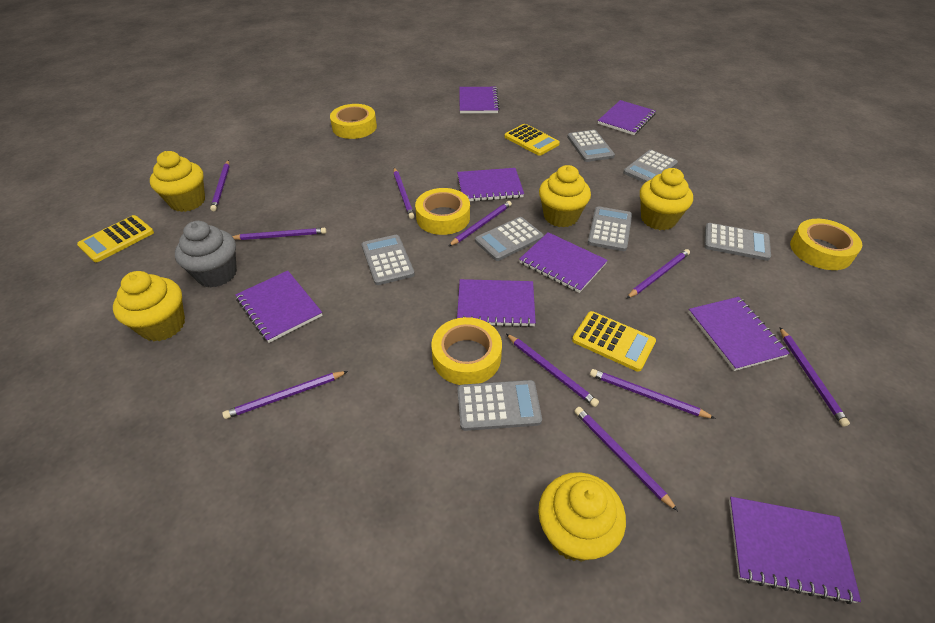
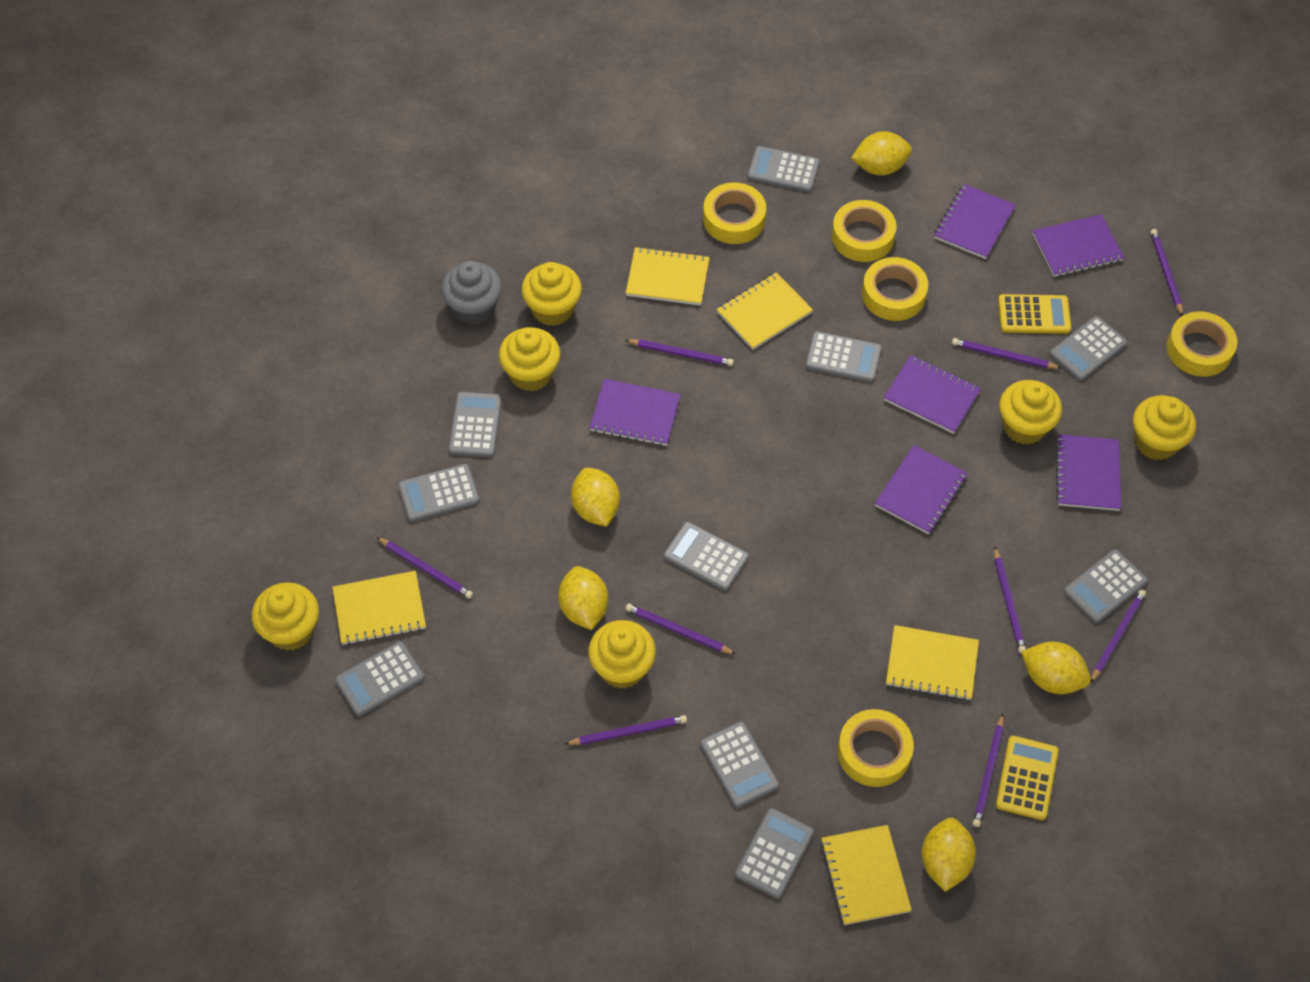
grey calculator: [362,235,415,285] [457,380,542,431] [475,217,544,261] [567,130,615,162] [587,206,632,251] [623,150,678,183] [704,223,771,261] = 7 -> [335,641,425,716] [398,464,480,522] [449,392,502,457] [664,522,749,591] [700,721,779,808] [735,808,814,899] [747,146,820,192] [805,331,882,382] [1050,316,1128,381] [1063,549,1148,623] = 10
purple notebook: [235,271,322,343] [457,168,524,201] [457,279,536,327] [459,87,500,113] [519,232,608,293] [598,100,656,135] [688,297,790,371] [729,497,861,604] = 8 -> [590,379,681,446] [875,445,968,534] [884,355,981,434] [934,184,1016,259] [1032,214,1124,277] [1056,434,1121,511] = 6
purple pencil: [210,160,230,211] [222,371,348,419] [232,228,326,240] [394,168,414,219] [449,201,512,246] [506,334,599,407] [574,407,678,511] [590,369,716,419] [627,249,690,298] [780,327,850,427] = 10 -> [377,537,473,599] [565,715,687,745] [625,339,734,366] [625,604,736,654] [952,338,1061,369] [973,714,1004,827] [994,547,1026,653] [1091,590,1146,683] [1150,229,1183,316] = 9
yellow calculator: [77,215,154,262] [504,124,560,156] [572,311,656,372] = 3 -> [996,736,1059,820] [998,294,1071,334] = 2
yellow cupcake: [113,271,185,341] [150,151,205,212] [538,472,626,562] [539,165,591,227] [640,168,693,230] = 5 -> [252,582,319,651] [499,327,560,392] [521,262,582,326] [588,620,656,689] [999,380,1062,445] [1133,395,1196,460] = 6
yellow lemon: none = 0 -> [558,566,608,630] [571,468,620,527] [851,131,912,176] [922,818,976,892] [1021,642,1091,694] = 5
yellow notebook: none = 0 -> [332,571,426,645] [626,247,710,306] [717,272,813,350] [821,825,912,925] [886,625,979,700] = 5
yellow tape: [330,104,377,139] [415,188,470,235] [431,317,502,385] [790,219,862,270] = 4 -> [703,182,766,244] [832,200,897,262] [837,709,914,787] [862,257,928,321] [1167,311,1237,377] = 5

